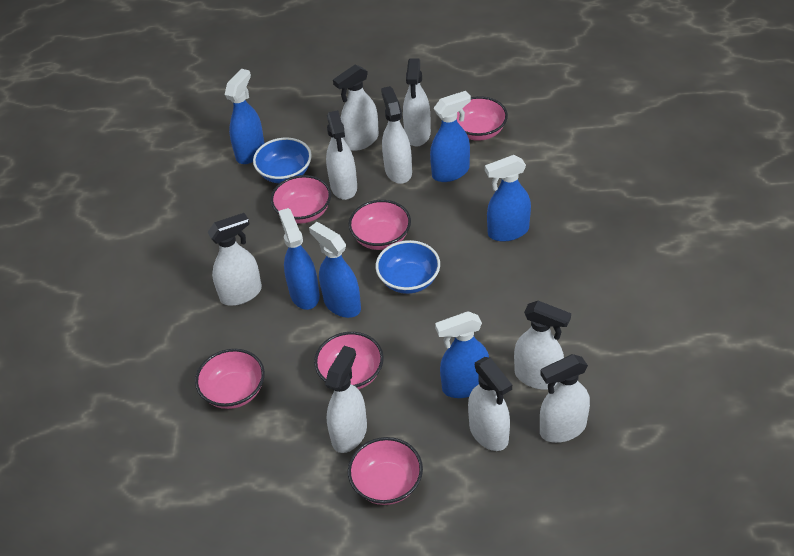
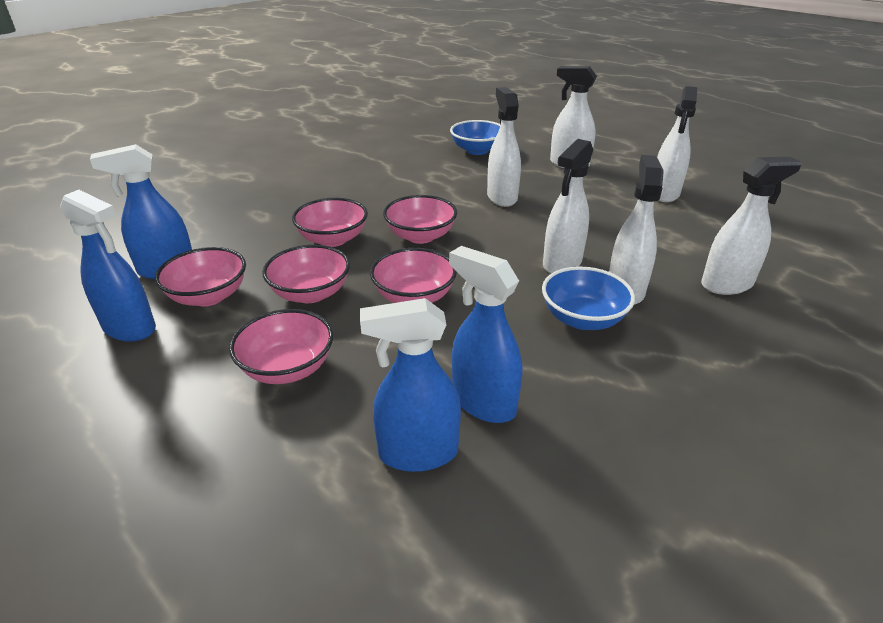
blue spray bottle: [225,69,265,164] [278,208,320,310] [309,222,361,318] [430,91,471,182] [435,311,489,398] [485,155,531,242] = 6 -> [60,190,156,342] [90,144,192,279] [360,298,461,472] [449,246,522,423] = 4
white spray bottle: [207,213,262,306] [325,346,367,453] [326,110,357,200] [333,65,379,151] [381,86,412,184] [403,58,431,147] [468,357,512,451] [514,301,571,390] [540,354,590,443] = 9 -> [487,87,521,207] [543,139,593,273] [550,66,597,168] [609,155,664,305] [657,86,697,202] [701,157,802,295] = 6

